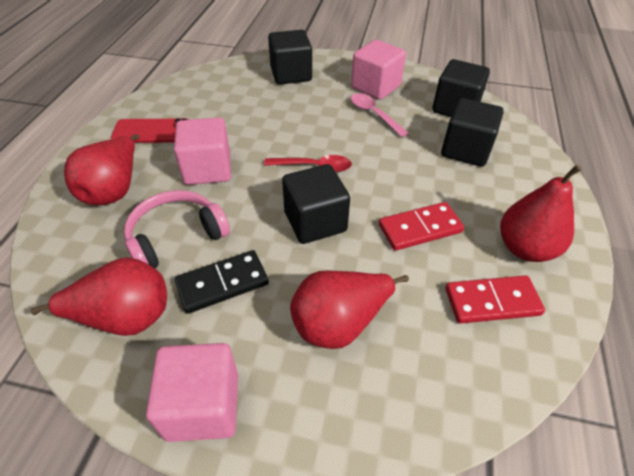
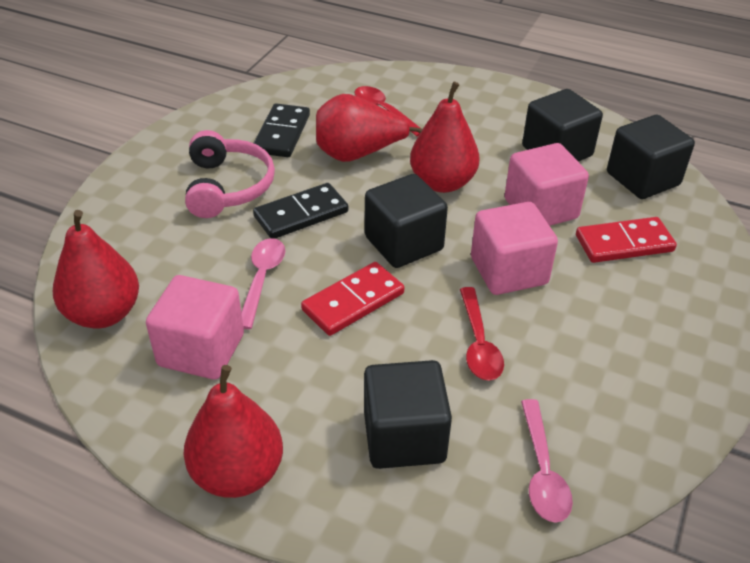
black domino: [175,250,269,314] = 1 -> [253,183,348,239] [254,103,310,157] = 2
pink spoon: [351,93,408,137] = 1 -> [241,238,285,329] [521,399,573,523] = 2
red phone: [111,118,189,143] = 1 -> none = 0
red spoon: [264,155,352,172] = 1 -> [355,86,420,137] [460,287,504,381] = 2

